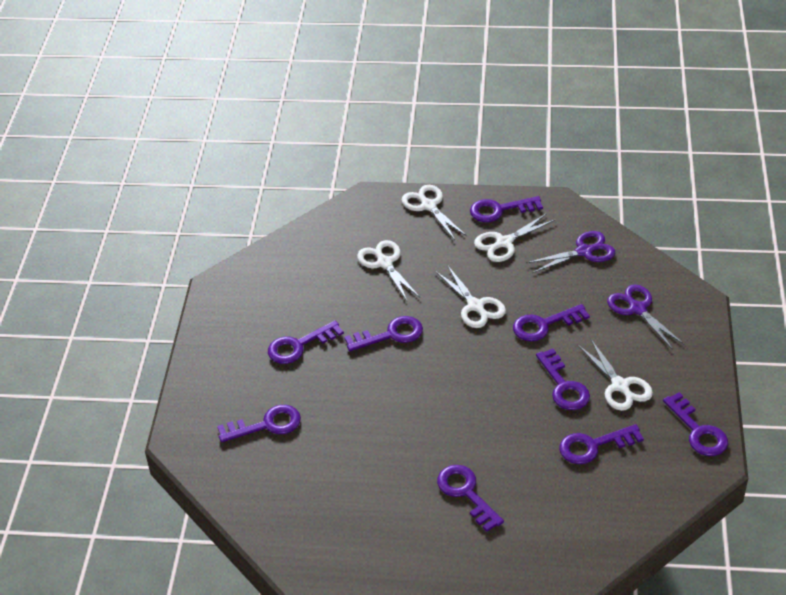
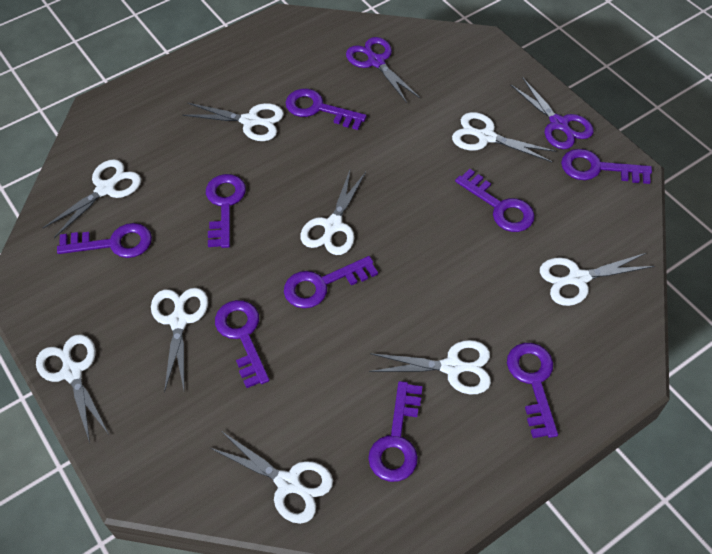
white scissors: [357,240,420,301] [401,185,467,240] [435,265,506,328] [474,213,556,262] [578,339,653,411] = 5 -> [36,334,108,443] [43,159,141,238] [151,288,208,393] [183,103,284,141] [210,431,333,524] [300,168,366,255] [369,340,491,394] [452,112,557,162] [540,253,655,306] = 9

